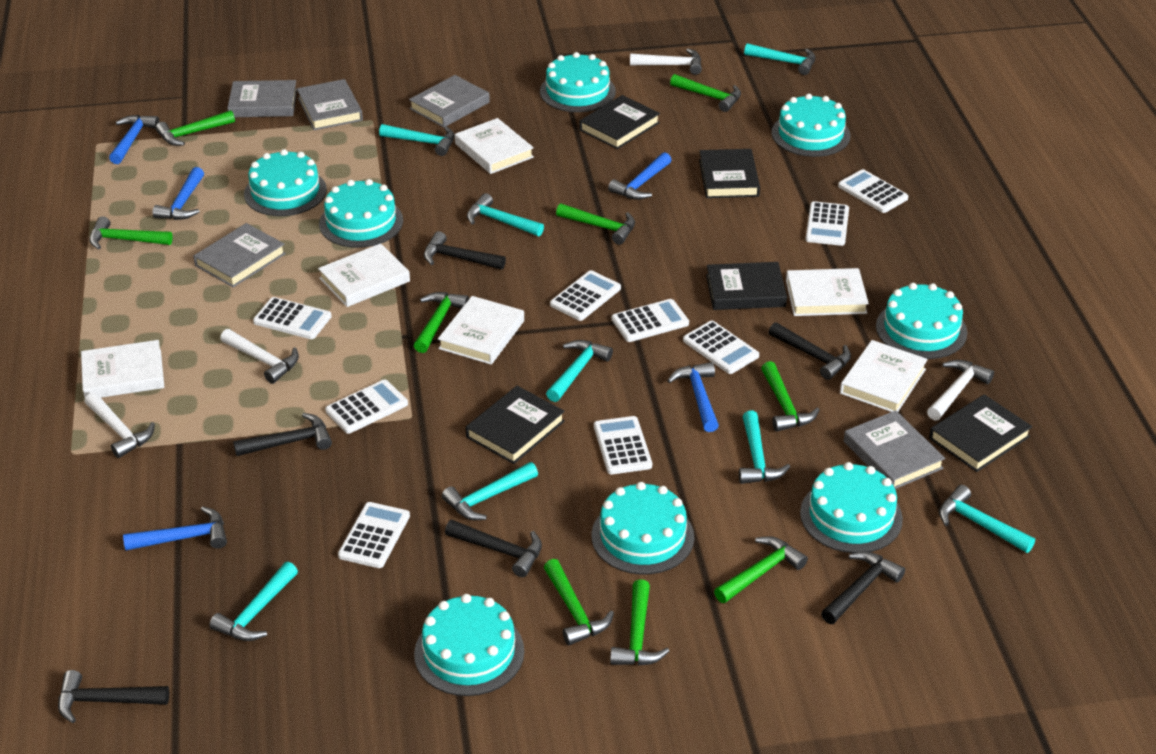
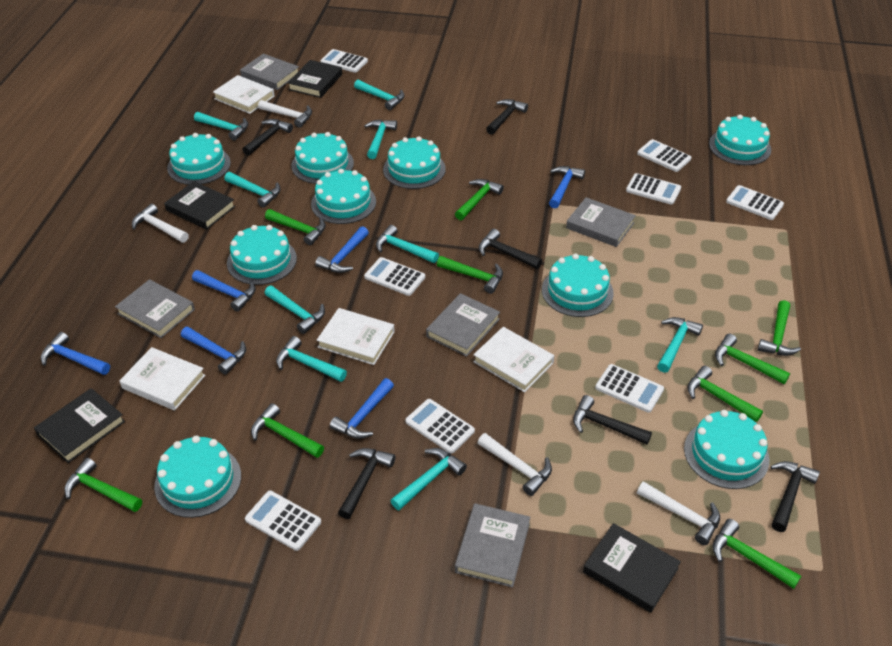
black book: [465,386,565,464] [579,95,660,149] [699,149,760,198] [706,262,787,310] [929,394,1032,472] = 5 -> [34,388,125,463] [164,181,235,230] [288,60,342,98] [583,523,681,613] = 4
blue hammer: [109,115,160,164] [123,507,227,550] [152,167,204,220] [608,152,671,200] [667,362,719,432] = 5 -> [41,332,110,375] [181,327,246,375] [192,270,256,312] [315,226,369,273] [330,378,394,439] [549,166,585,208] = 6
turquoise cake: [244,149,327,216] [319,179,403,248] [414,594,524,696] [540,52,616,112] [591,482,694,575] [771,94,851,157] [800,462,903,553] [876,283,967,359] = 8 -> [154,436,241,518] [167,133,231,185] [227,225,297,285] [291,132,354,184] [311,169,376,224] [383,136,446,189] [542,254,614,317] [684,410,769,489] [709,115,771,165] = 9
turquoise hammer: [210,562,298,641] [379,124,455,156] [442,462,538,520] [467,193,544,236] [546,340,613,402] [739,411,790,484] [744,43,815,75] [939,485,1035,553] = 8 -> [194,112,248,141] [224,172,281,208] [264,286,325,334] [276,336,347,382] [354,80,405,110] [364,120,397,159] [376,225,439,263] [390,448,467,511] [657,317,703,373] = 9
white book: [81,340,164,398] [318,243,410,307] [438,296,524,365] [455,118,534,174] [786,268,869,316] [840,340,928,412] = 6 -> [120,347,205,411] [213,75,275,114] [317,308,394,365] [473,327,554,392] = 4
white calculator: [253,297,332,339] [325,379,408,434] [338,502,410,568] [550,270,621,321] [594,416,652,475] [612,299,689,342] [683,321,759,374] [805,201,849,246] [838,169,908,213] = 9 -> [245,491,321,551] [320,49,368,73] [364,257,425,296] [405,399,475,454] [595,364,664,413] [626,173,681,205] [637,139,692,172] [726,185,784,220] = 8

